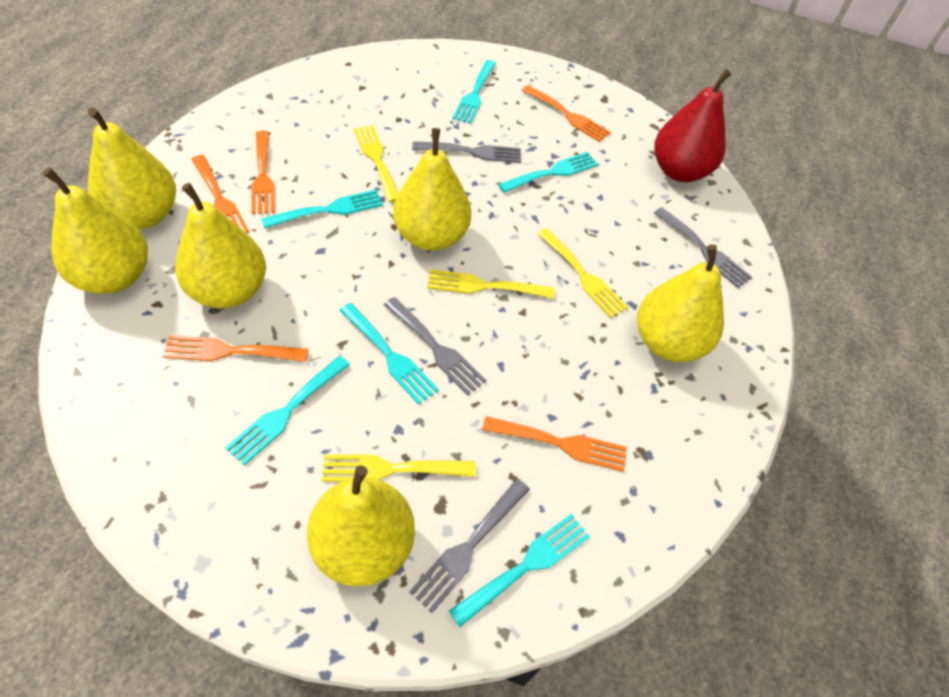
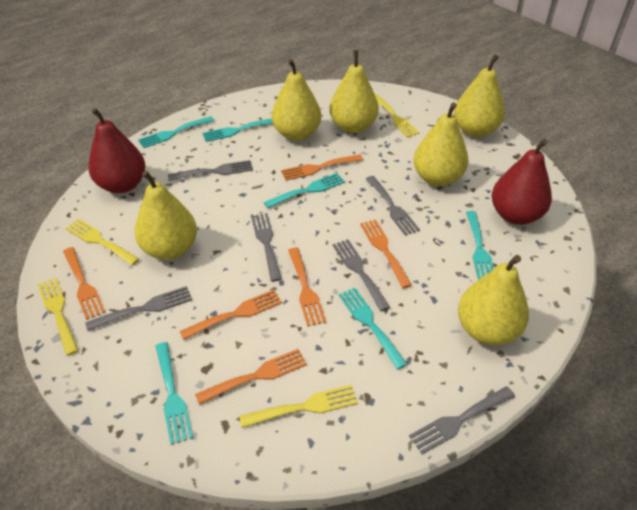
grey fork: [384,297,487,395] [409,479,530,613] [412,141,521,163] [654,207,753,288] = 4 -> [85,286,192,331] [168,160,253,181] [251,213,282,282] [333,239,390,311] [366,176,420,236] [409,386,515,454] = 6
orange fork: [162,335,308,362] [191,155,249,233] [251,131,275,214] [482,416,627,472] [522,85,611,142] = 5 -> [63,247,105,320] [180,290,282,340] [195,349,307,405] [281,155,363,180] [288,248,326,326] [360,219,412,288] = 6
red pear: [654,69,731,182] = 1 -> [88,108,146,193] [492,139,552,225] = 2

